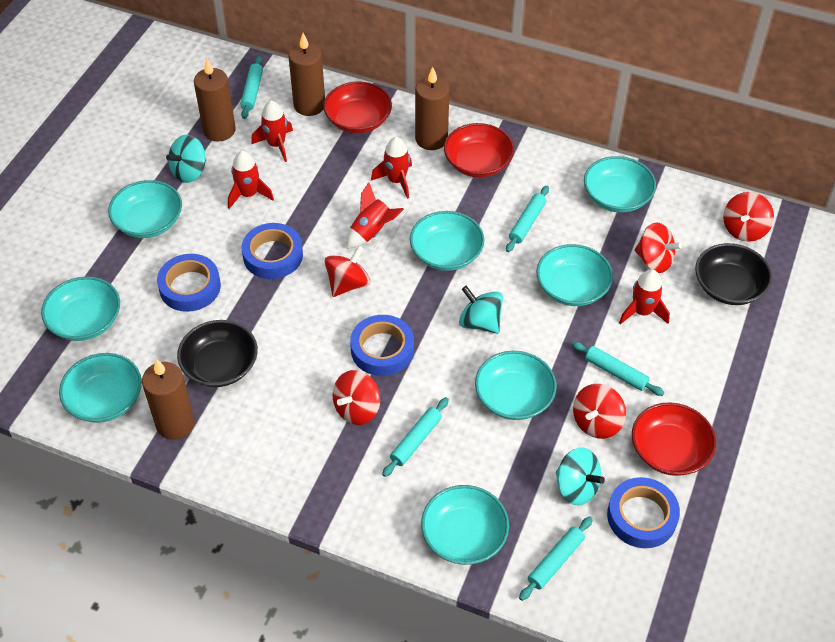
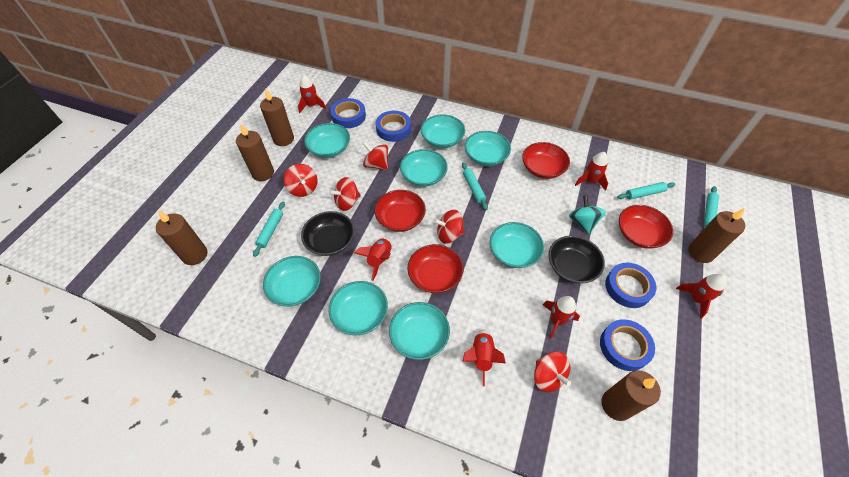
brown candle: [142,359,195,440] [194,58,236,141] [288,33,325,116] [415,67,449,150] = 4 -> [156,210,208,265] [236,124,274,181] [260,89,294,146] [601,370,661,421] [688,208,745,263] = 5
red bowl: [324,82,392,133] [444,123,514,178] [632,402,716,476] = 3 -> [374,190,426,232] [407,244,463,293] [522,142,570,179] [619,205,673,249] = 4
red rocket: [228,151,274,209] [251,100,293,162] [346,182,404,249] [371,137,412,199] [619,269,670,324] = 5 -> [298,75,326,113] [354,237,392,281] [462,329,506,386] [542,296,580,339] [575,152,608,191] [676,274,727,319] = 6
turquoise rolling pin: [240,56,263,119] [382,397,449,477] [506,186,549,252] [519,516,593,601] [571,341,664,396] = 5 -> [253,201,285,257] [462,163,488,210] [617,182,676,200] [704,186,719,227] = 4
turquoise spinning top: [166,135,207,183] [459,286,503,334] [556,447,605,505] = 3 -> [569,195,606,234] = 1

